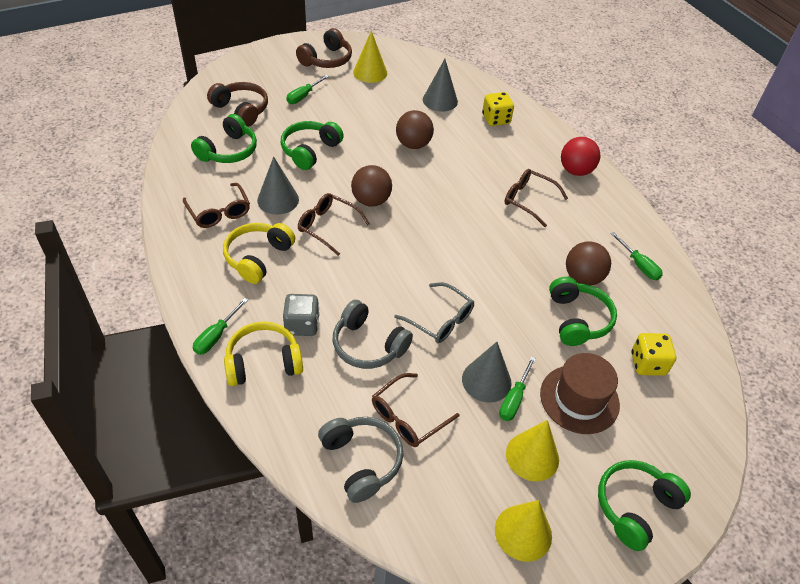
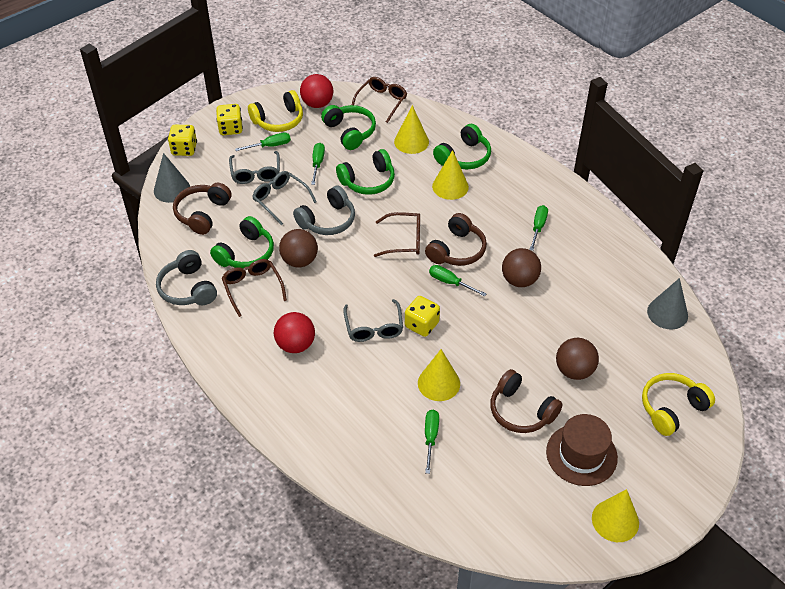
brown glasses: [183,183,250,228] [298,193,370,256] [372,373,459,447] [504,169,568,227] = 4 -> [222,259,287,317] [352,77,407,123] [374,212,420,257] = 3
brown headphones: [207,82,268,127] [296,28,352,68] = 2 -> [173,183,232,235] [425,213,487,266] [490,369,563,433] = 3
green screwdriver: [193,298,248,355] [286,75,329,104] [499,356,536,421] [610,232,663,280] = 4 -> [235,133,291,151] [311,143,325,185] [425,410,439,474] [429,265,486,297] [530,205,548,251] = 5
grey cone: [257,156,299,215] [423,59,458,112] [462,342,511,403] = 3 -> [154,153,190,203] [647,278,688,330] = 2
grey dice: [283,294,320,336] = 1 -> none = 0
grey glasses: [394,282,474,343] = 1 -> [229,151,280,184] [252,171,316,225] [343,299,403,342] = 3
red ball: [561,137,600,176] = 1 -> [274,312,315,353] [300,74,333,108] = 2
yellow cone: [353,30,387,83] [495,500,552,562] [506,420,559,481] = 3 -> [394,105,429,154] [418,349,460,401] [432,150,469,200] [592,489,639,542] = 4
yellow dice: [482,92,514,126] [631,333,676,376] = 2 -> [168,125,197,156] [216,104,243,135] [405,296,440,337] = 3

